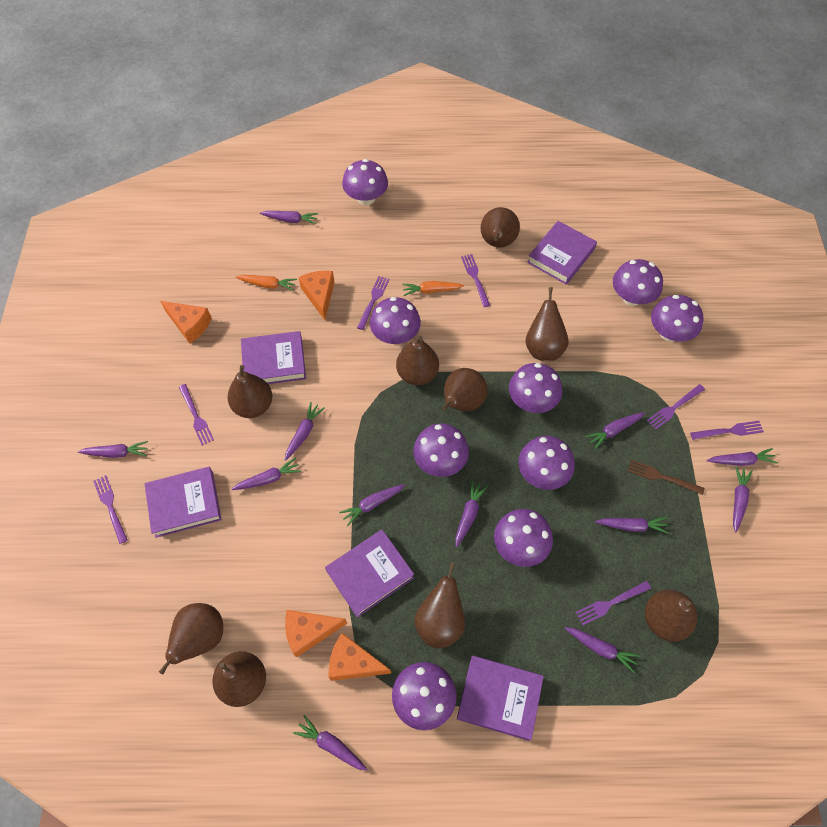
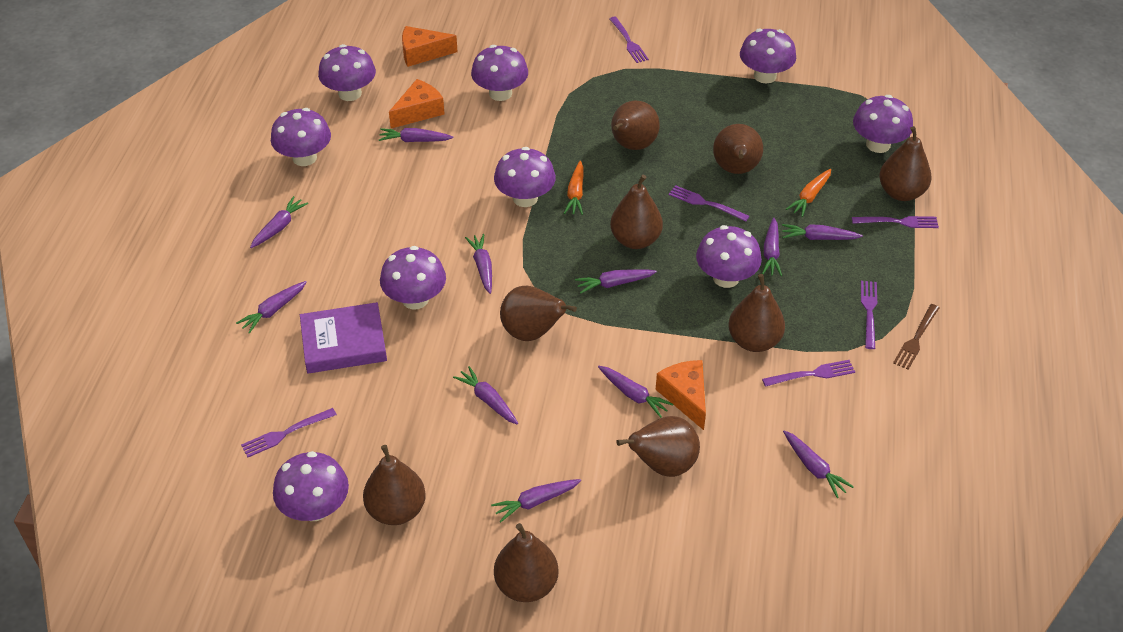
orange cheese: [160,301,212,344] [285,610,347,658] [298,271,334,320] [329,633,391,681] = 4 -> [389,79,445,128] [402,26,458,67] [656,360,706,430] = 3
purple book: [145,467,222,538] [241,331,306,384] [325,530,414,618] [457,656,544,741] [527,221,597,285] = 5 -> [300,302,387,373] = 1
purple carrot: [78,441,148,458] [232,457,301,490] [260,211,318,224] [285,402,325,461] [293,715,367,771] [339,484,405,526] [455,481,488,547] [564,627,641,673] [585,412,645,449] [595,517,669,534] [707,448,778,466] [733,466,753,532] = 12 -> [236,281,307,334] [250,196,308,248] [379,128,454,142] [453,366,518,424] [465,234,492,294] [491,479,581,522] [575,269,657,294] [598,366,674,418] [762,218,782,276] [782,224,863,240] [783,430,854,498] = 11
purple fork: [93,475,127,544] [179,384,214,446] [357,276,390,330] [461,254,490,307] [575,581,651,626] [647,384,705,430] [690,421,764,440] = 7 -> [241,408,337,457] [609,16,649,63] [669,185,749,222] [762,360,855,387] [852,216,939,228] [861,281,877,349] = 6

